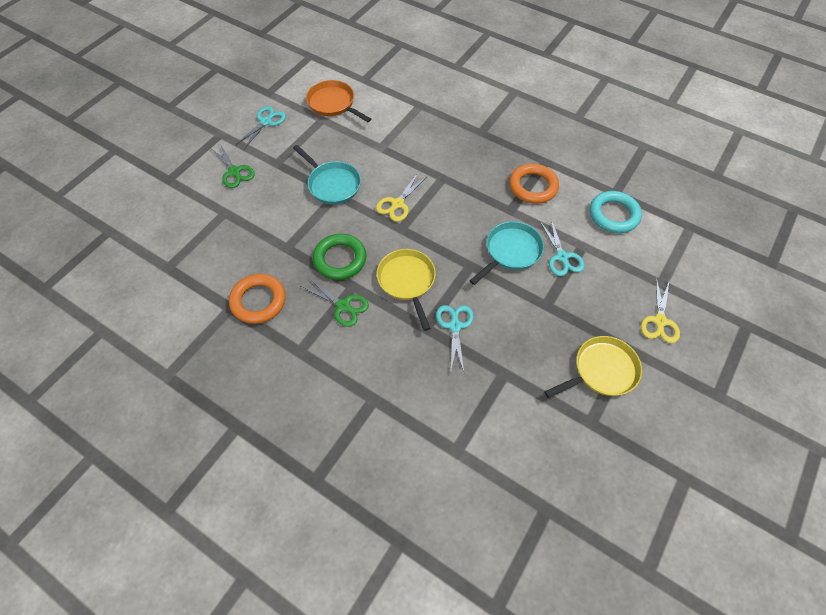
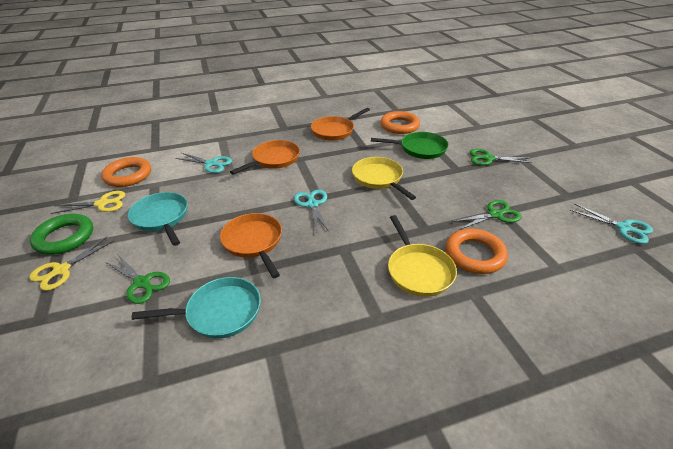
green pan: none = 0 -> [371,132,449,159] = 1
green scissors: [212,144,255,188] [300,277,369,327] = 2 -> [105,254,170,304] [451,200,522,230] [470,149,532,165] = 3
orange pan: [306,80,371,122] = 1 -> [220,213,282,278] [230,140,300,175] [311,108,370,141] = 3
orange ring: [229,274,286,324] [509,163,559,204] = 2 -> [101,157,151,187] [380,111,420,134] [446,229,508,274] = 3
turquoise ring: [590,191,642,233] = 1 -> none = 0

